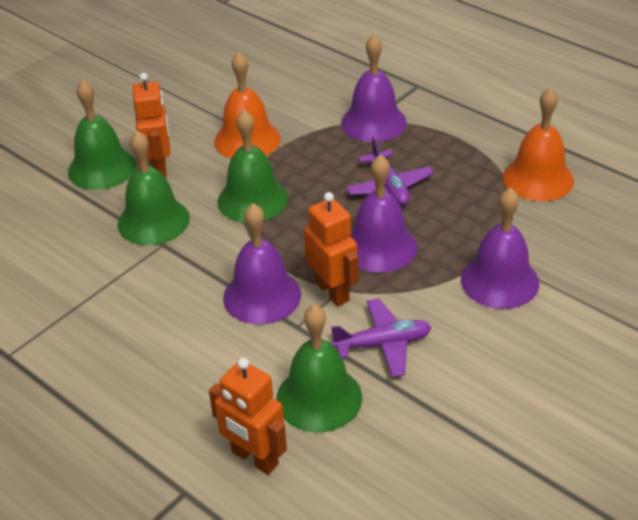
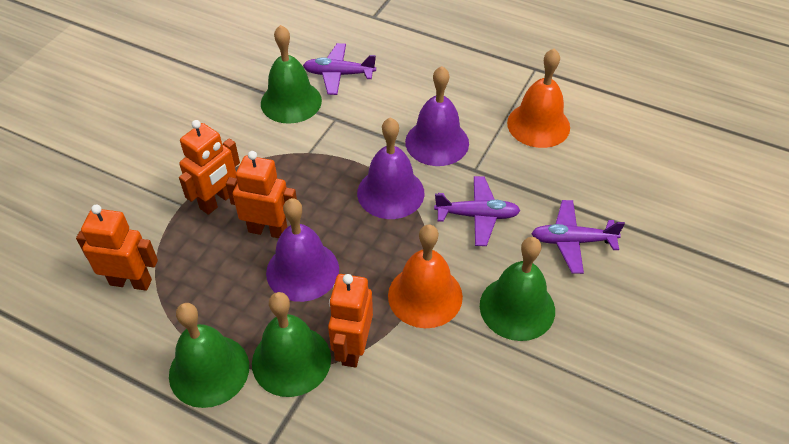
orange robot: [133,73,170,178] [209,358,287,475] [304,192,359,306] = 3 -> [76,204,158,291] [179,120,240,215] [226,151,297,238] [328,274,373,368] = 4
purple bell: [223,204,301,324] [341,34,407,142] [350,155,417,273] [461,187,539,309] = 4 -> [266,198,339,302] [357,117,425,219] [405,66,469,166] = 3
purple plane: [331,298,431,377] [346,137,434,206] = 2 -> [303,43,376,95] [434,176,521,246] [531,200,625,274] = 3

